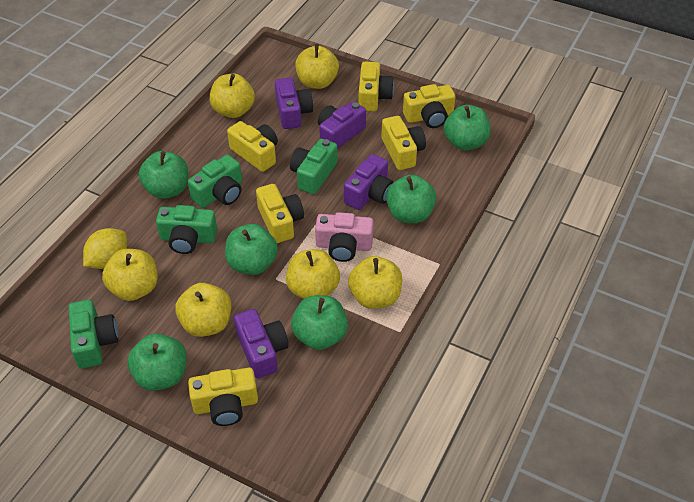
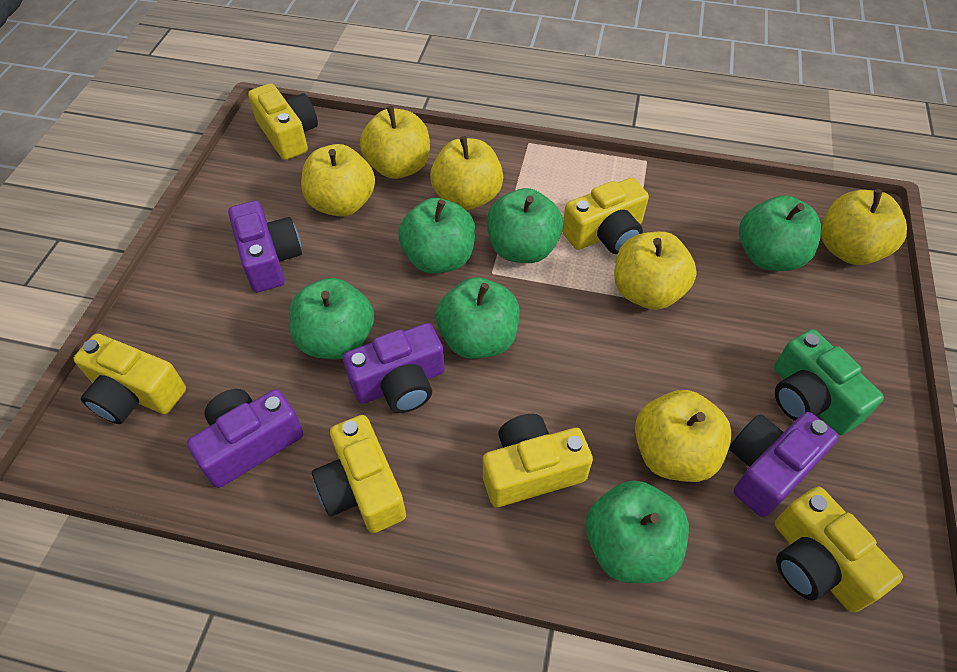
green camera: [69,300,118,369] [156,205,217,254] [188,155,242,208] [290,139,338,194] = 4 -> [774,329,884,435] = 1
pink camera: [315,212,374,262] = 1 -> none = 0
yellow lemon: [83,228,127,269] = 1 -> none = 0

